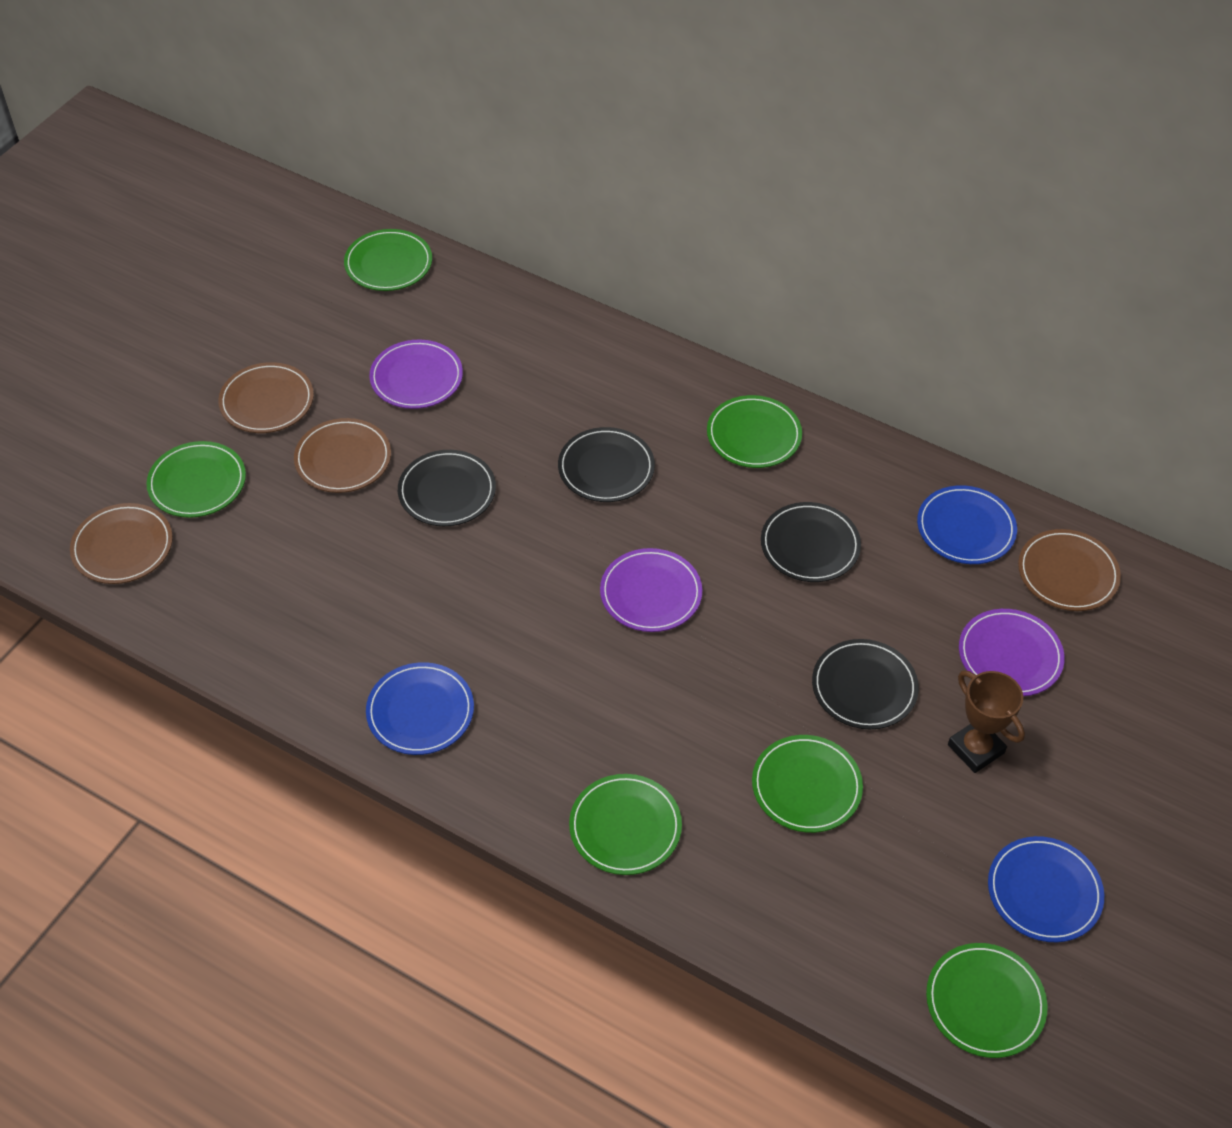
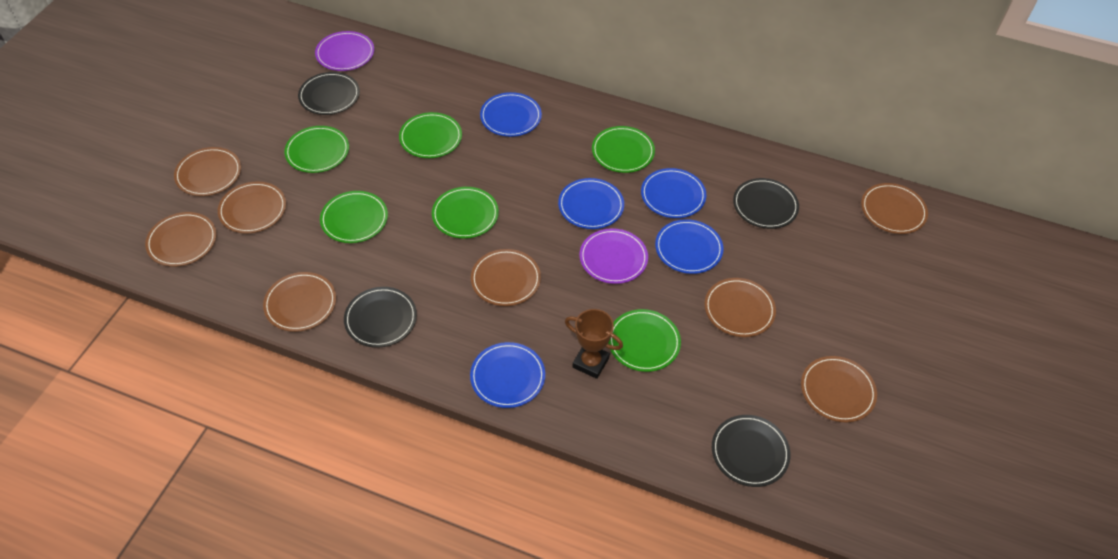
blue plate: [366,662,474,755] [917,485,1017,564] [988,836,1104,942] = 3 -> [470,342,545,408] [480,92,542,137] [558,178,624,229] [641,168,706,218] [655,219,724,274] = 5
brown plate: [70,503,173,584] [218,362,314,433] [294,418,391,493] [1018,529,1121,611] = 4 -> [145,212,217,267] [174,147,241,196] [218,182,286,233] [263,272,336,332] [471,249,541,306] [704,278,776,337] [801,356,877,423] [861,183,928,234] = 8
purple plate: [370,340,463,409] [600,548,702,632] [959,609,1065,696] = 3 -> [315,31,374,71] [580,228,648,284] = 2

